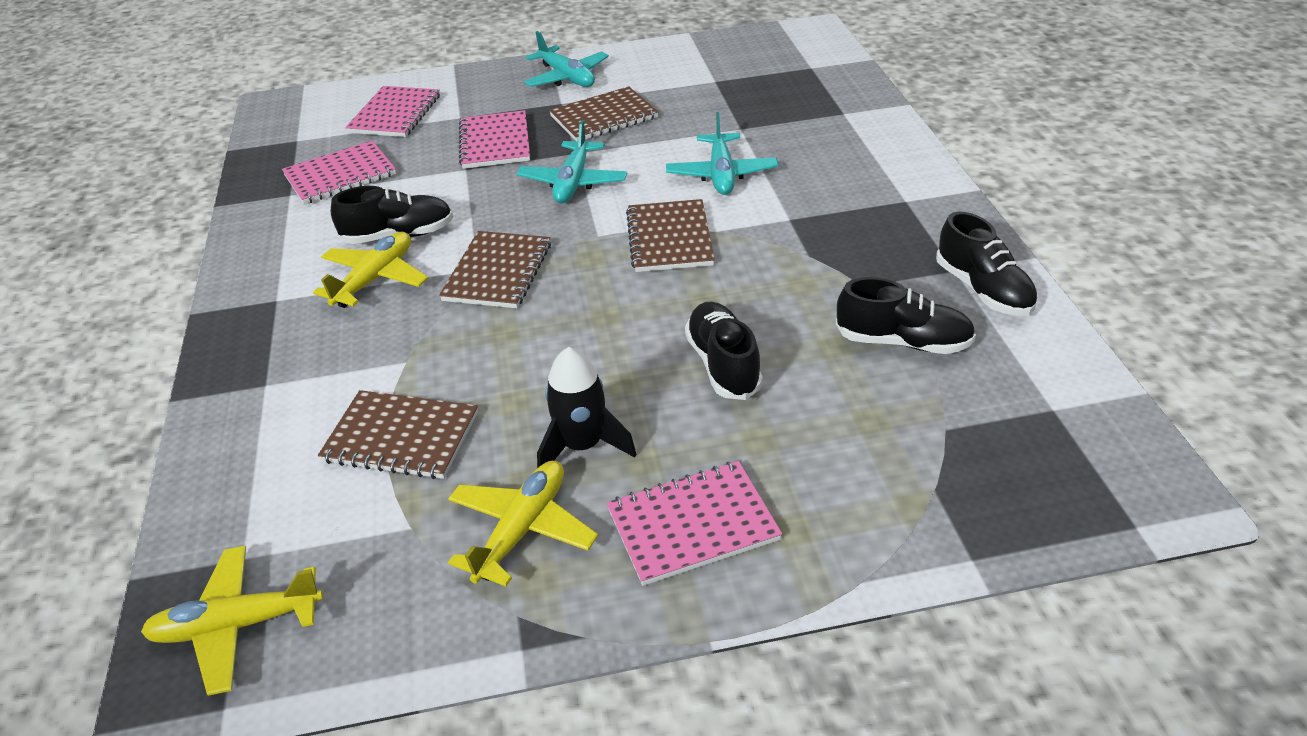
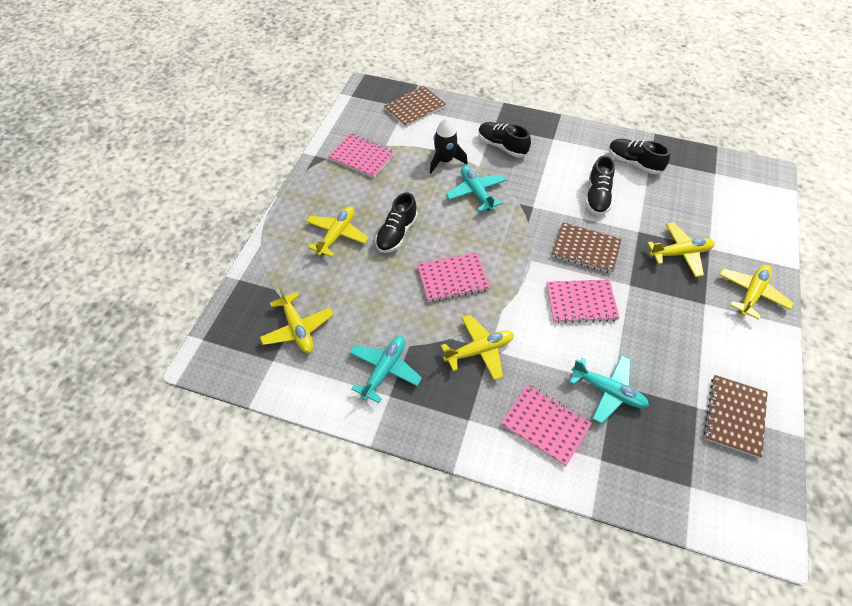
brown notebook: [318,390,478,479] [439,231,551,308] [549,86,658,142] [626,199,715,272] = 4 -> [384,86,446,127] [552,222,622,273] [704,375,768,458] = 3
yellow plane: [141,546,323,696] [313,232,428,308] [448,461,598,586] = 3 -> [260,286,334,353] [306,207,369,257] [441,315,514,380] [647,222,715,277] [719,265,794,320] = 5

